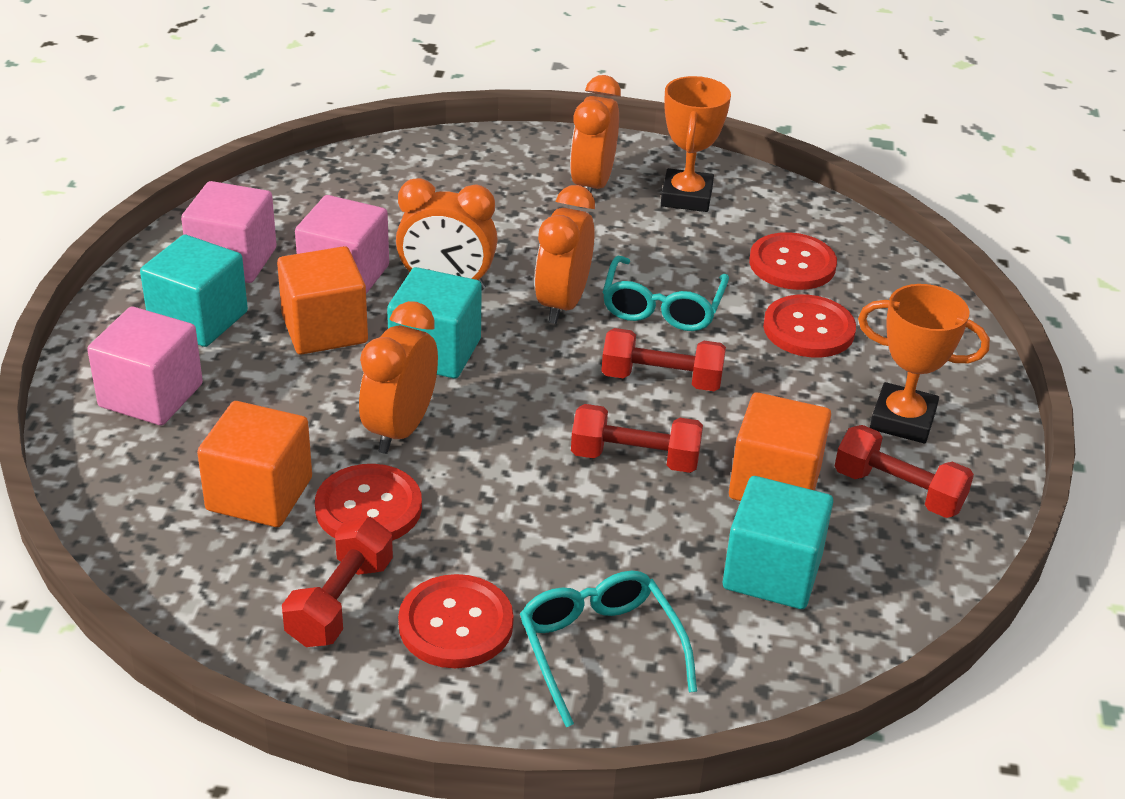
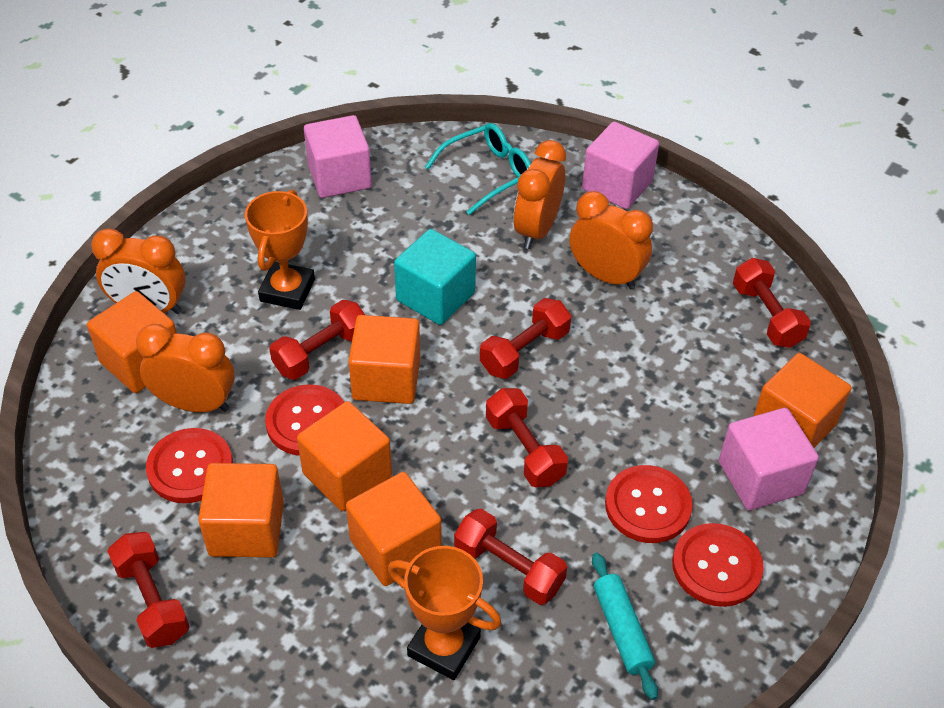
orange cube: [197,401,312,527] [277,246,368,355] [729,392,831,501] = 3 -> [87,291,177,393] [198,463,284,557] [297,401,392,511] [346,472,442,586] [348,315,420,404] [754,353,852,448] = 6
red dumbbell: [282,517,393,647] [571,404,703,473] [601,328,726,391] [835,425,974,518] = 4 -> [107,532,190,648] [269,300,365,380] [454,509,567,605] [480,298,571,379] [486,388,568,487] [733,258,811,348] = 6
turquoise cube: [140,235,248,347] [387,267,482,378] [723,476,833,609] = 3 -> [394,229,476,325] = 1
turquoise glasses: [520,571,697,727] [603,255,729,331] = 2 -> [425,123,531,215] = 1
turquoise rolling pin: none = 0 -> [592,553,658,700] = 1

